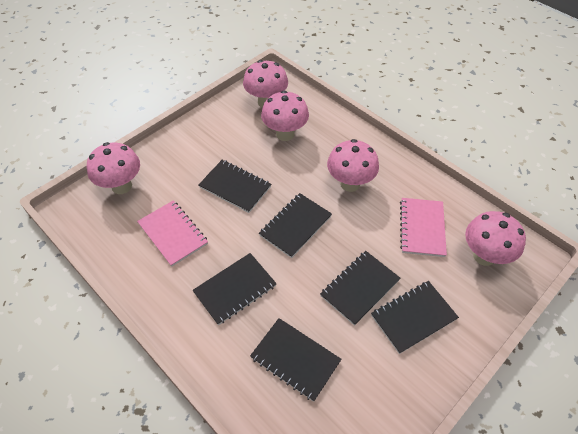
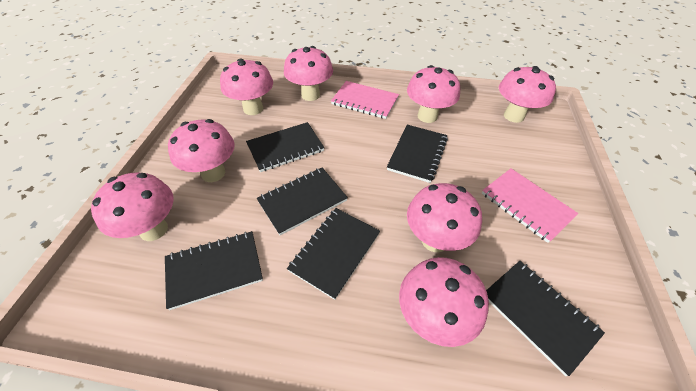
pink mushroom: [87,142,140,194] [243,60,288,108] [261,91,309,141] [327,139,379,192] [465,211,526,266] = 5 -> [91,172,173,241] [168,119,235,182] [220,58,273,115] [284,46,333,101] [399,257,489,347] [407,65,460,123] [407,183,482,252] [499,66,556,123] = 8

